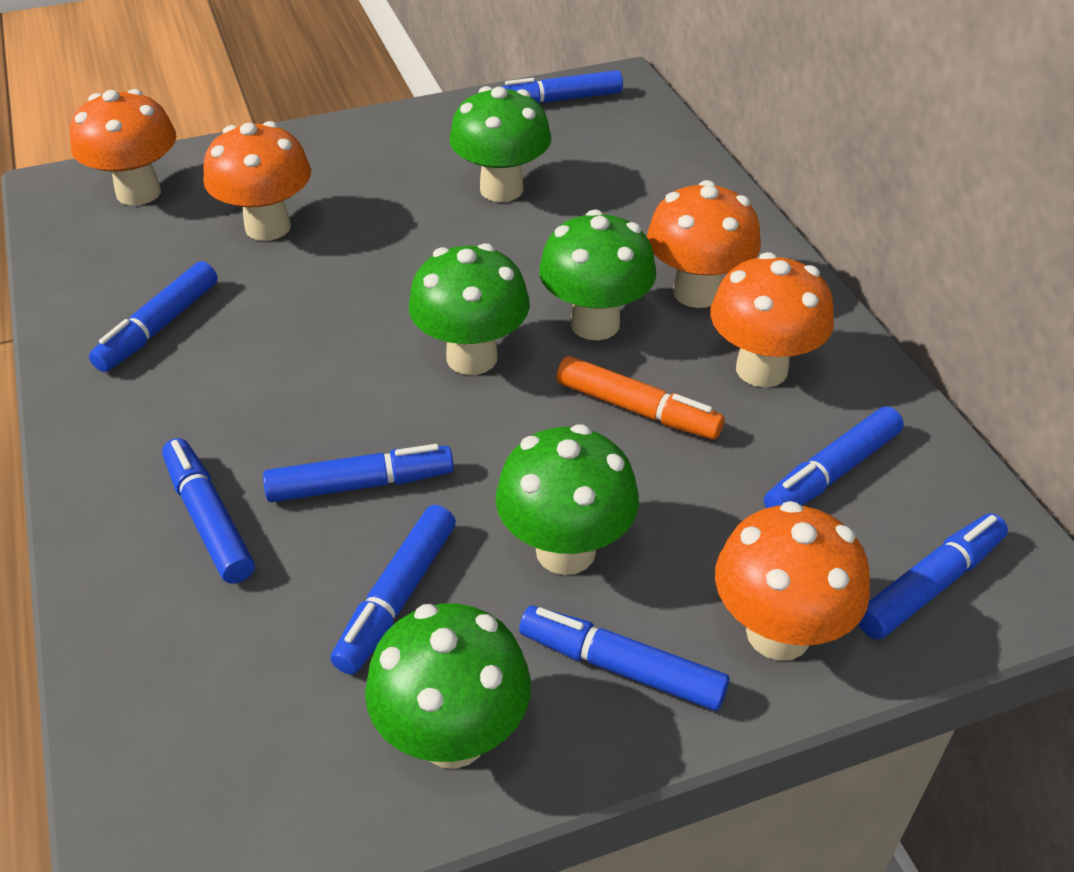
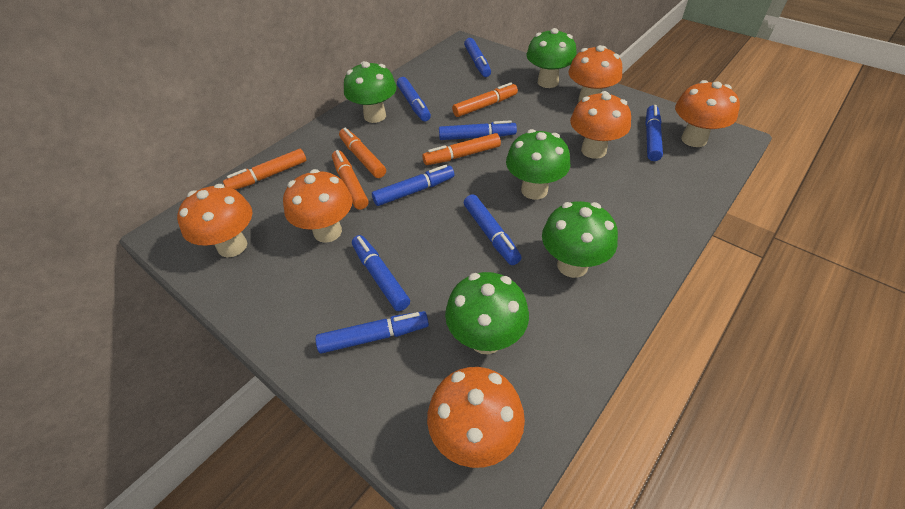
orange marker: [556,356,725,440] = 1 -> [223,149,306,190] [332,150,369,210] [339,128,386,178] [422,133,501,165] [452,82,518,117] = 5
orange mushroom: [70,89,176,206] [203,121,311,241] [647,180,761,308] [710,252,834,388] [715,501,870,661] = 5 -> [177,184,252,257] [283,169,353,243] [427,367,525,468] [568,45,622,102] [570,91,631,159] [675,80,740,147] = 6

